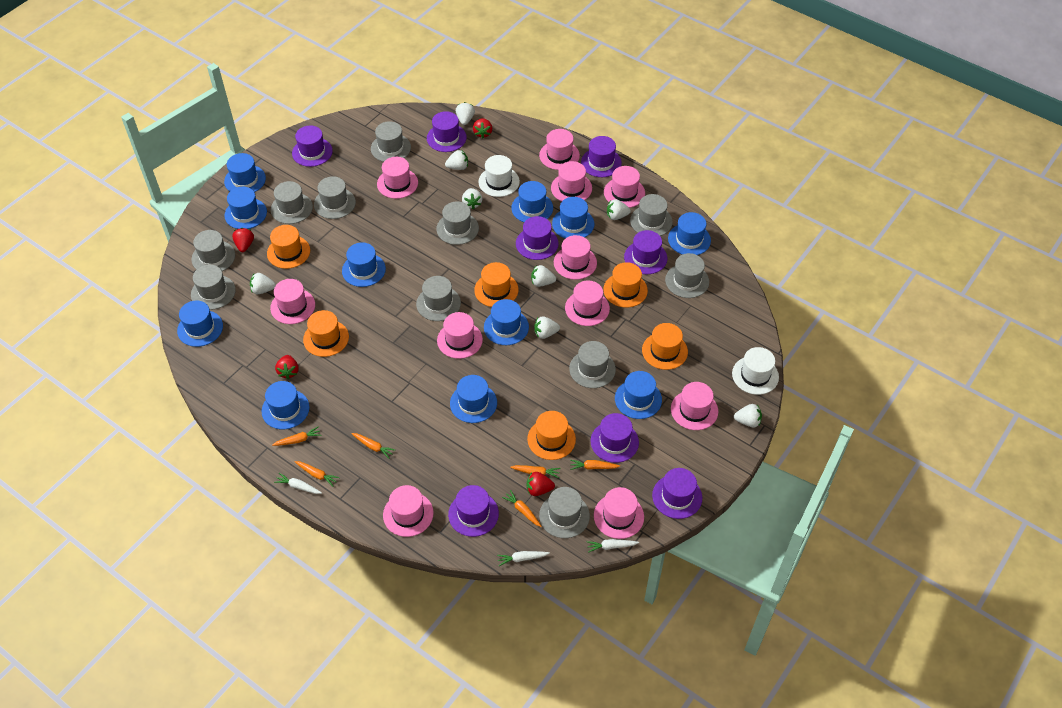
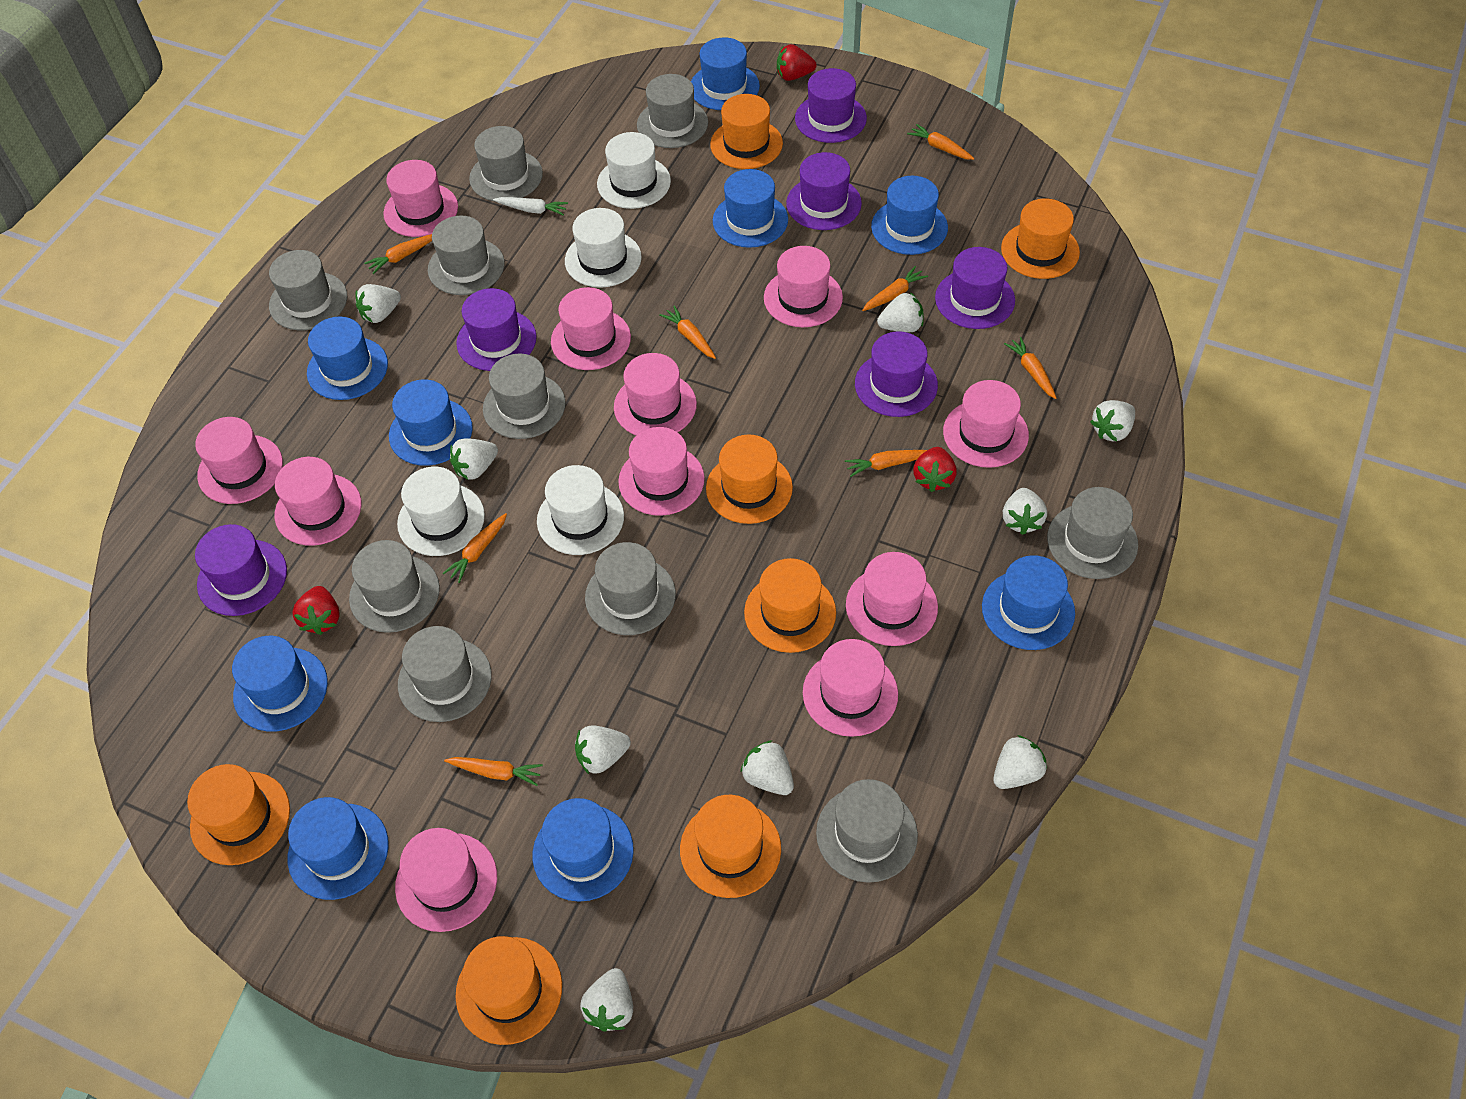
blue hat: [177,300,223,347] [224,153,266,192] [224,187,267,229] [262,381,310,429] [342,242,386,287] [450,375,497,423] [484,299,529,345] [511,181,553,222] [552,197,594,239] [615,371,662,419] [668,212,711,255] = 11 -> [232,636,328,732] [288,797,389,900] [307,317,388,400] [389,379,473,466] [533,798,634,902] [691,37,760,110] [713,169,788,248] [871,176,948,255] [982,555,1075,650] = 9
grey hat: [191,265,236,310] [192,230,235,271] [271,181,313,224] [314,176,356,219] [371,121,411,162] [416,276,461,321] [436,201,479,245] [539,487,590,538] [569,341,616,388] [630,194,673,236] [665,253,709,298] = 11 -> [269,250,347,330] [349,540,440,633] [398,626,492,722] [428,216,505,295] [469,126,543,201] [483,354,566,439] [585,542,676,635] [637,74,708,148] [816,779,918,883] [1047,487,1138,579] = 10
orange carrot: [272,426,322,446] [295,461,340,487] [351,433,395,459] [502,490,542,527] [510,465,560,478] [570,460,620,470] = 6 -> [364,234,432,274] [443,513,507,583] [444,757,543,786] [659,305,716,359] [845,450,927,477] [862,266,928,311] [907,124,974,160] [1004,337,1056,399] = 8
orange hat: [267,225,310,269] [303,310,349,357] [474,262,519,307] [527,411,576,460] [603,262,648,308] [642,323,688,370] = 6 -> [187,764,290,865] [456,936,562,1045] [680,795,781,898] [706,435,793,524] [710,94,783,169] [744,558,836,653] [1001,198,1080,279] = 7
purple hat: [292,126,333,167] [427,111,467,152] [448,485,499,537] [516,216,559,260] [581,136,622,177] [591,413,639,463] [624,230,668,274] [652,468,702,519] = 8 -> [195,524,287,616] [456,288,537,371] [786,152,862,230] [795,68,867,143] [855,331,938,417] [935,247,1015,329] = 6
red strawberry: [232,228,254,252] [275,355,299,379] [473,118,492,138] [526,472,555,496] = 4 -> [292,586,340,635] [777,44,817,81] [913,447,957,492] = 3
white carrot: [274,473,322,494] [497,551,550,566] [587,539,639,553] = 3 -> [493,197,568,216] = 1
white hat: [478,155,520,197] [732,347,779,395] = 2 -> [397,466,485,556] [537,465,624,555] [565,208,642,288] [597,132,671,209] = 4
white strawberry: [250,273,276,294] [445,150,468,170] [456,102,475,125] [462,188,482,209] [531,265,556,287] [534,316,560,339] [607,199,631,220] [734,404,762,427] = 8 -> [355,284,401,323] [450,438,498,480] [575,725,631,774] [580,968,633,1032] [741,740,794,795] [877,292,924,332] [993,735,1047,789] [1003,488,1047,535] [1090,400,1135,441] = 9

